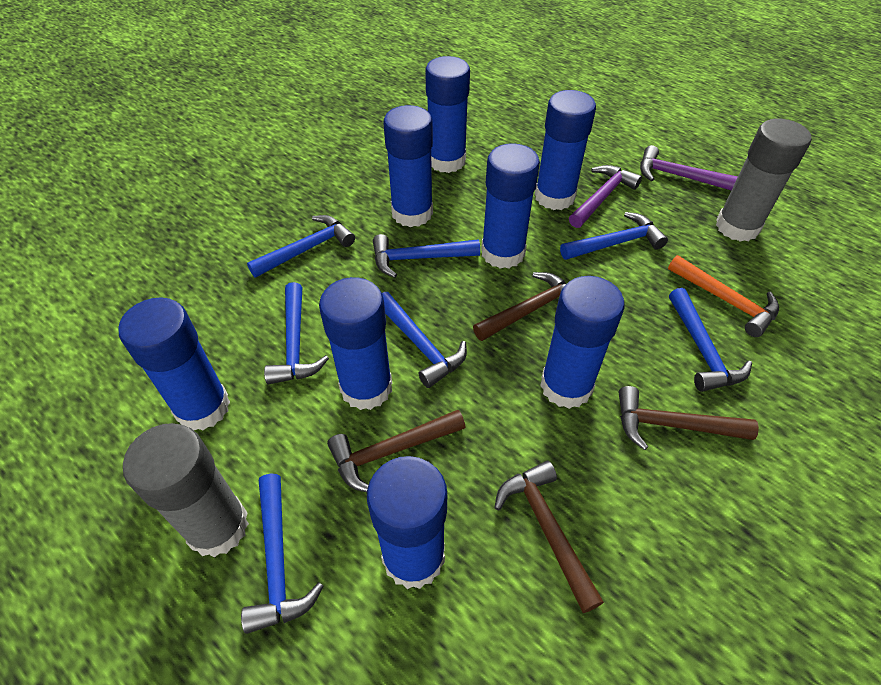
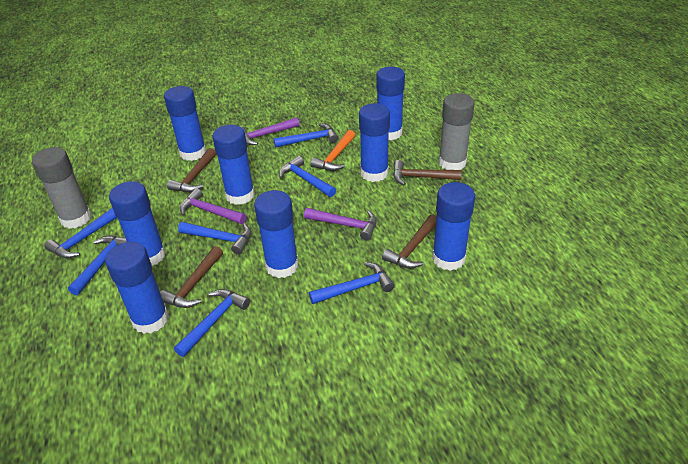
purple hammer: [569,165,642,228] [640,145,738,190] = 2 -> [180,188,246,224] [241,117,299,145] [304,208,377,241] = 3

